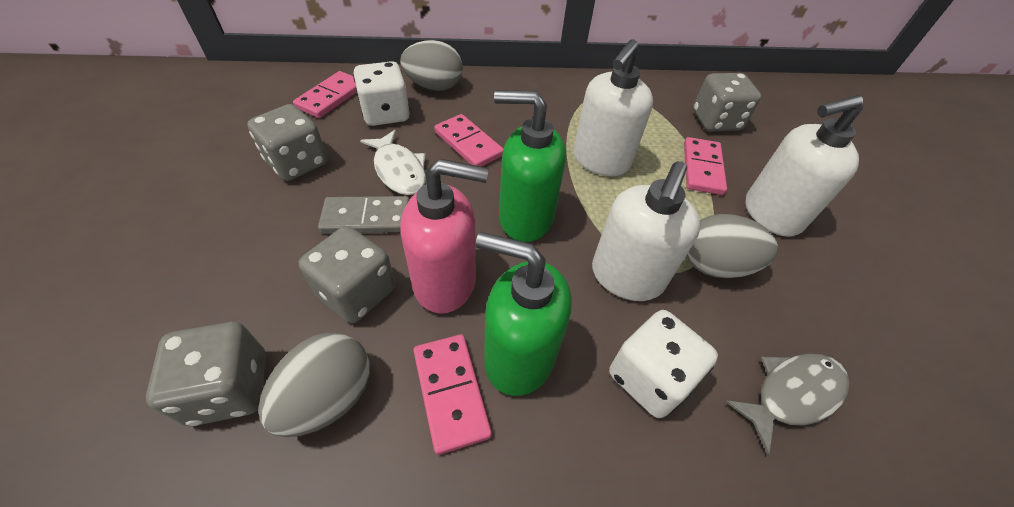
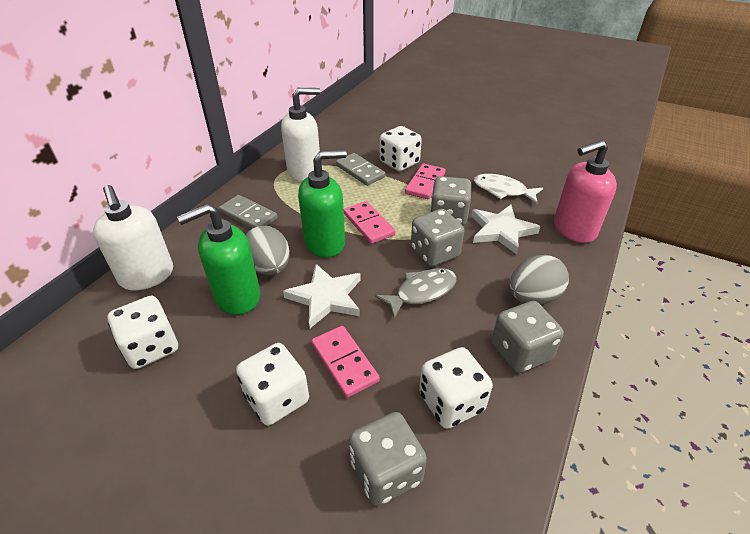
grey domino: [318,196,409,234] = 1 -> [219,195,278,228] [336,153,386,186] = 2
grey egg: [258,332,370,437] [400,40,463,91] [686,214,778,278] = 3 -> [246,226,290,275] [510,255,569,305] = 2
pink domino: [293,71,356,118] [413,334,492,455] [434,114,503,167] [684,137,727,195] = 4 -> [312,326,380,398] [344,201,395,244] [405,164,446,199] = 3
white dice: [353,61,410,126] [609,310,718,418] = 2 -> [107,296,178,369] [236,343,309,426] [380,126,422,171] [419,347,493,429] = 4
white soap dispenser: [573,39,653,176] [592,161,701,301] [745,95,863,237] = 3 -> [93,185,173,291] [281,88,320,182] = 2
white star: none = 0 -> [283,264,361,328] [471,205,541,254] = 2

